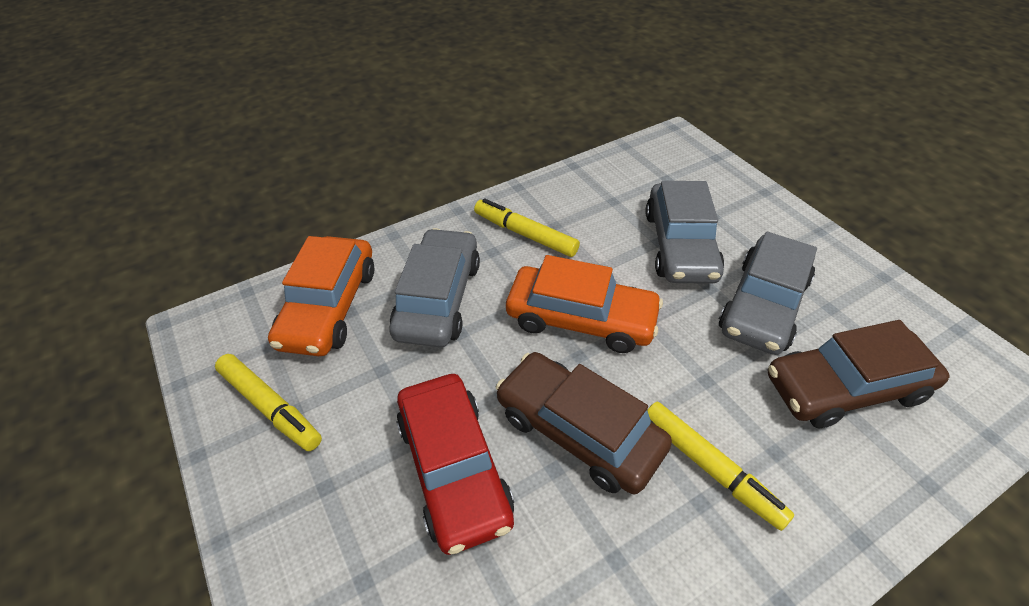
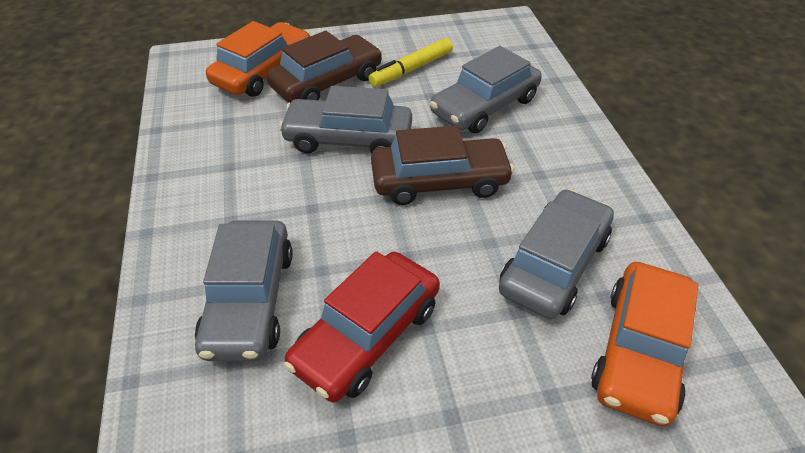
grey car: [389,228,480,347] [645,181,724,284] [719,232,817,355] = 3 -> [195,220,293,361] [279,86,412,153] [430,46,542,133] [499,189,614,319] = 4
yellow marker: [215,354,322,451] [474,199,580,257] [647,402,794,531] = 3 -> [368,38,453,87] = 1

